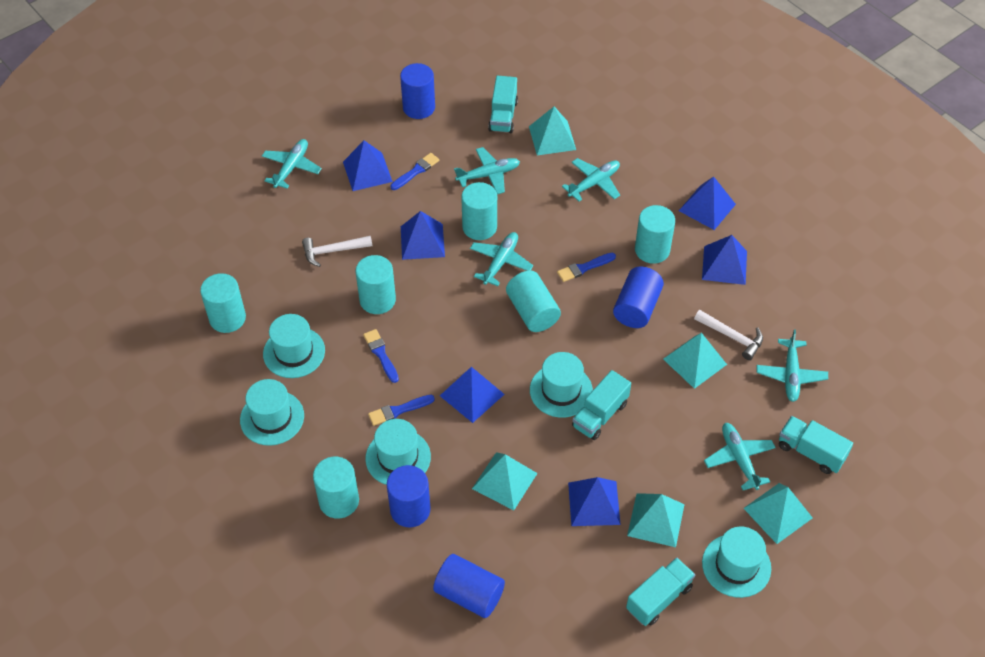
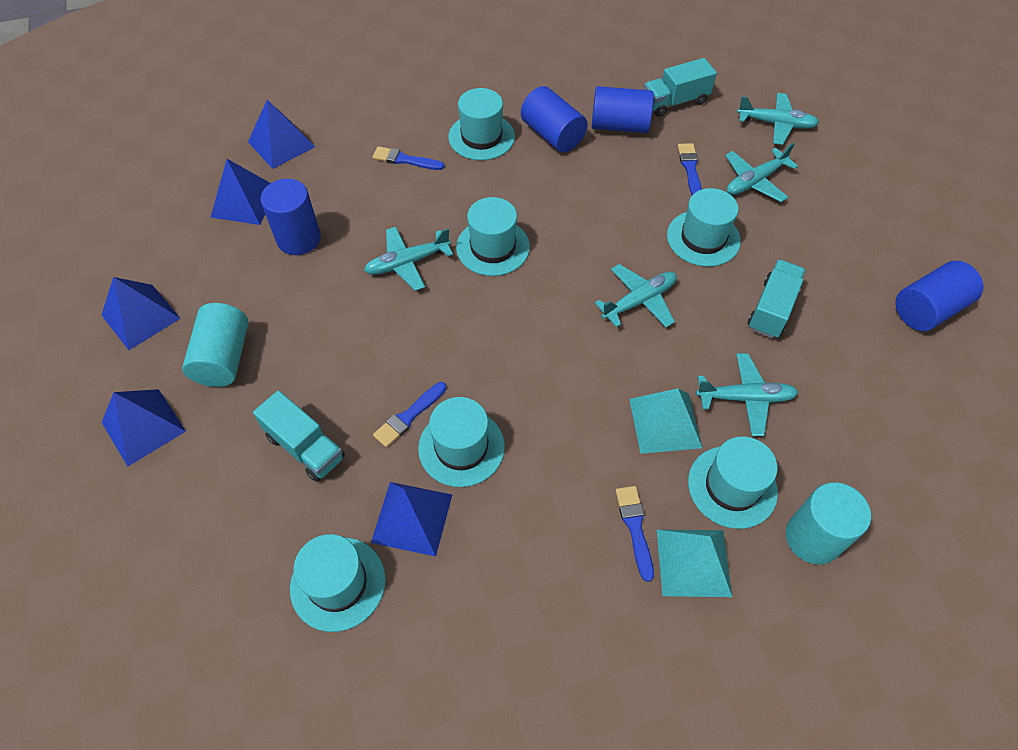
blue pyramid: [343,140,393,191] [401,211,445,260] [440,367,505,423] [568,477,621,526] [679,176,736,230] [702,235,747,285] = 6 -> [102,277,181,350] [102,389,186,466] [210,159,270,225] [248,100,315,169] [371,482,452,557] = 5
turquoise cylinder: [200,273,246,333] [313,456,359,519] [355,255,396,314] [461,182,497,240] [506,271,561,332] [635,205,675,264] = 6 -> [182,303,249,387] [786,483,871,564] = 2
turquoise hat: [240,379,304,446] [263,314,325,378] [365,419,431,485] [530,352,593,418] [702,526,771,598] = 5 -> [290,534,386,632] [418,397,505,487] [448,88,515,160] [456,197,530,276] [667,188,741,267] [688,436,778,529] = 6
turquoise plane: [262,139,322,189] [454,147,520,194] [470,232,533,286] [562,158,620,201] [704,423,776,490] [757,329,828,402] = 6 -> [364,227,453,291] [595,264,677,327] [696,353,798,436] [725,142,798,202] [737,93,819,145] = 5
turquoise pyramid: [472,452,538,510] [529,106,576,156] [627,493,685,547] [663,333,727,389] [743,483,813,544] = 5 -> [629,388,702,454] [657,530,732,597] = 2
turquoise truck: [488,76,518,133] [572,370,631,440] [626,557,695,626] [779,416,853,474] = 4 -> [253,390,345,482] [644,58,717,117] [748,259,806,338] = 3
white hammer: [302,236,372,267] [694,310,763,360] = 2 -> none = 0

